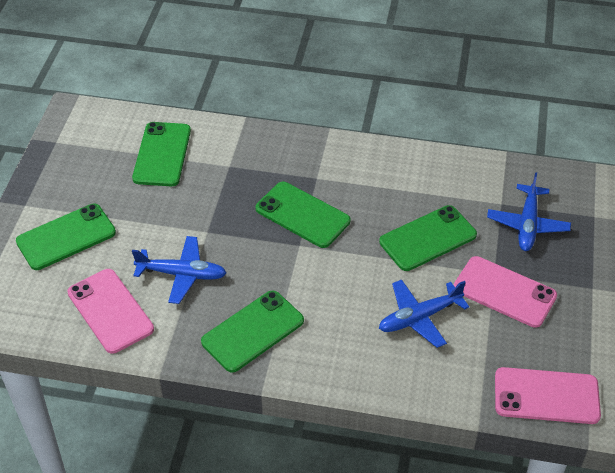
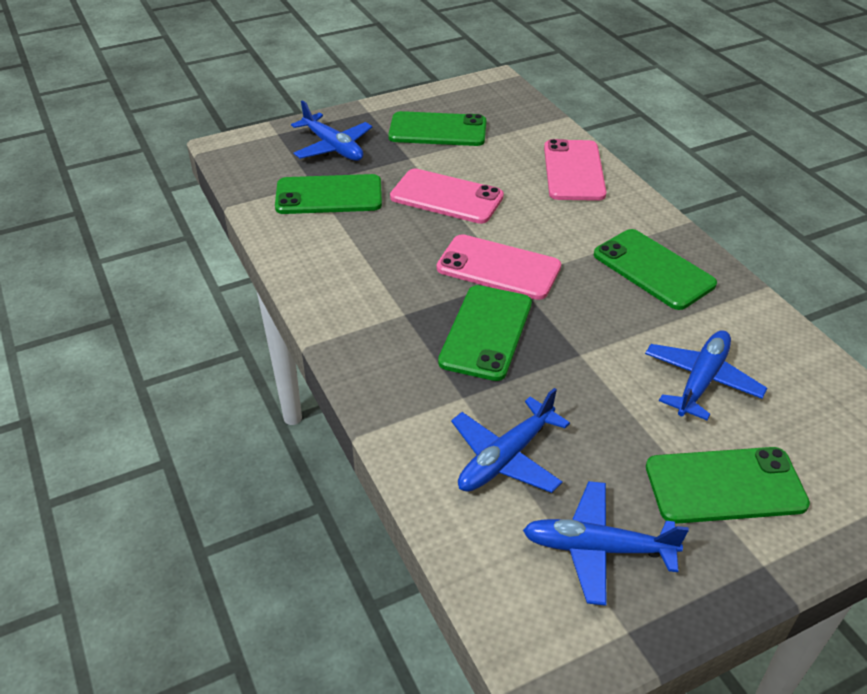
blue plane: [132,236,226,304] [379,279,469,348] [487,172,571,251] = 3 -> [291,100,372,161] [451,388,570,493] [523,481,689,606] [645,330,767,420] = 4

